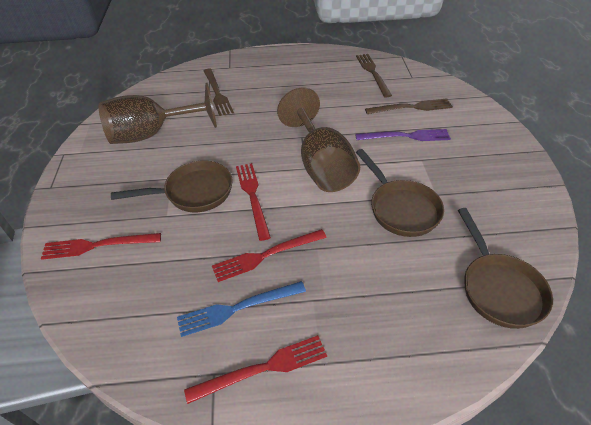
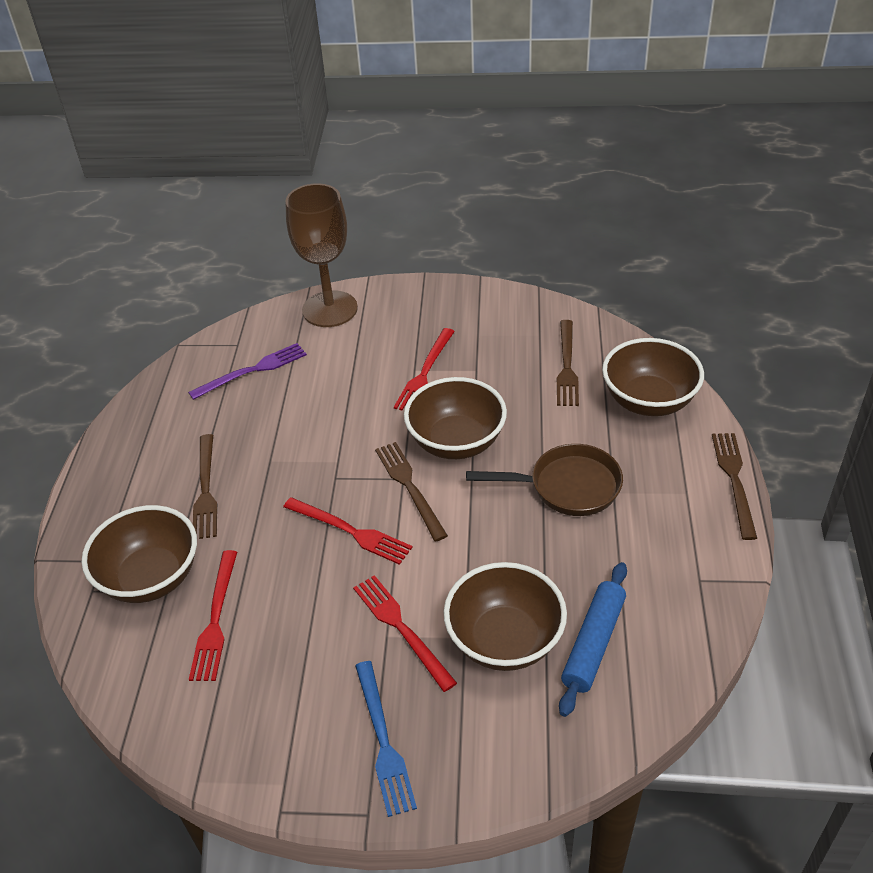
blue rolling pin: none = 0 -> [559,562,627,717] = 1
brown bowl: none = 0 -> [82,505,197,603] [404,377,507,459] [444,562,567,671] [602,338,704,416] = 4
brown fork: [204,69,234,116] [356,54,392,98] [365,98,453,114] = 3 -> [193,434,217,539] [375,442,448,542] [557,320,579,406] [712,433,757,540] = 4
brown goblet: [99,83,217,144] [277,88,360,192] = 2 -> [285,183,358,327] = 1
brown pan: [111,161,233,212] [356,149,444,237] [458,208,553,329] = 3 -> [466,444,623,516] = 1

